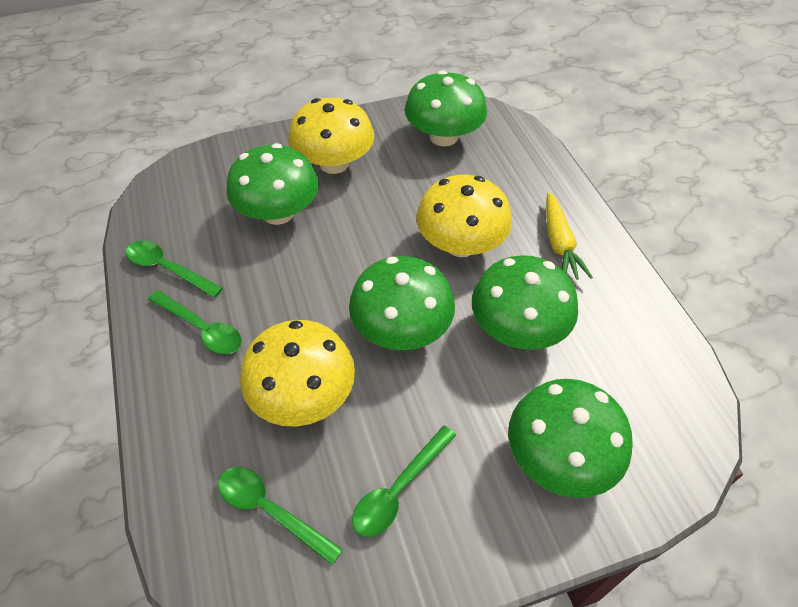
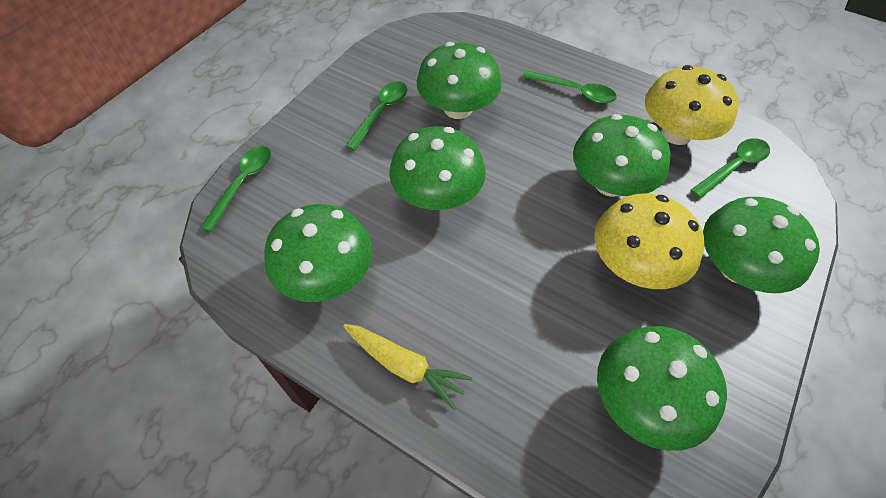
green mushroom: [226,143,319,225] [349,256,455,350] [405,70,487,147] [472,255,578,350] [508,379,633,498] = 5 -> [264,204,372,302] [389,126,486,210] [417,42,502,119] [573,114,671,197] [597,326,727,451] [703,197,820,293] = 6
yellow mushroom: [240,320,355,427] [289,98,374,174] [416,175,512,257] = 3 -> [594,193,704,289] [645,65,739,145] = 2

